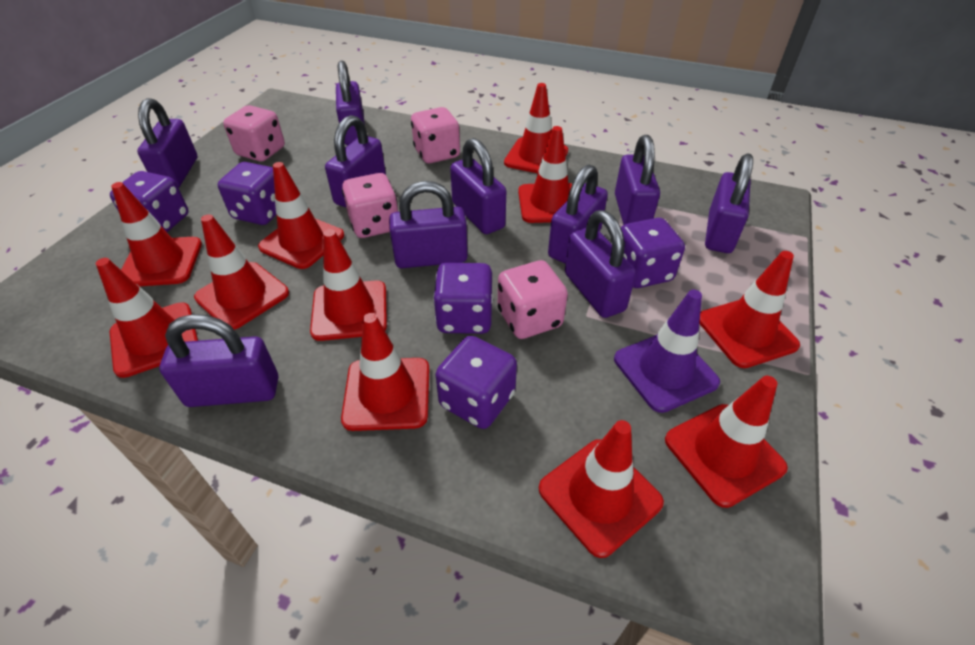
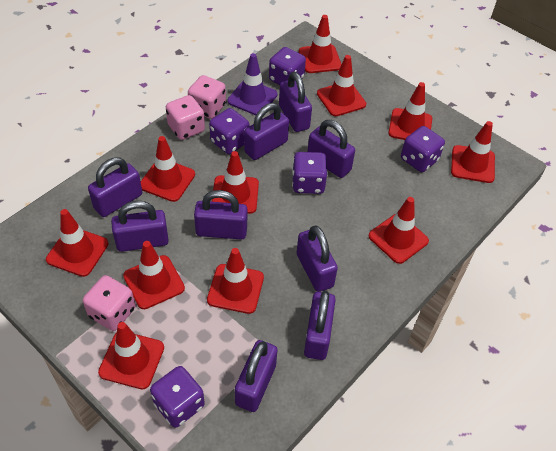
pink dice: [223,105,285,162] [342,173,398,238] [411,107,460,163] [498,260,568,339] = 4 -> [83,275,135,331] [166,95,205,140] [188,75,226,119] = 3
purple padlock: [137,98,197,188] [159,314,278,407] [325,115,386,207] [336,60,365,145] [389,181,468,268] [450,138,506,234] [548,165,608,264] [565,210,636,318] [615,135,660,225] [705,154,753,253] = 10 -> [88,157,142,217] [111,201,169,252] [194,190,247,240] [235,340,278,412] [244,103,289,160] [279,72,312,132] [297,225,338,292] [304,291,336,360] [308,120,355,178] = 9

